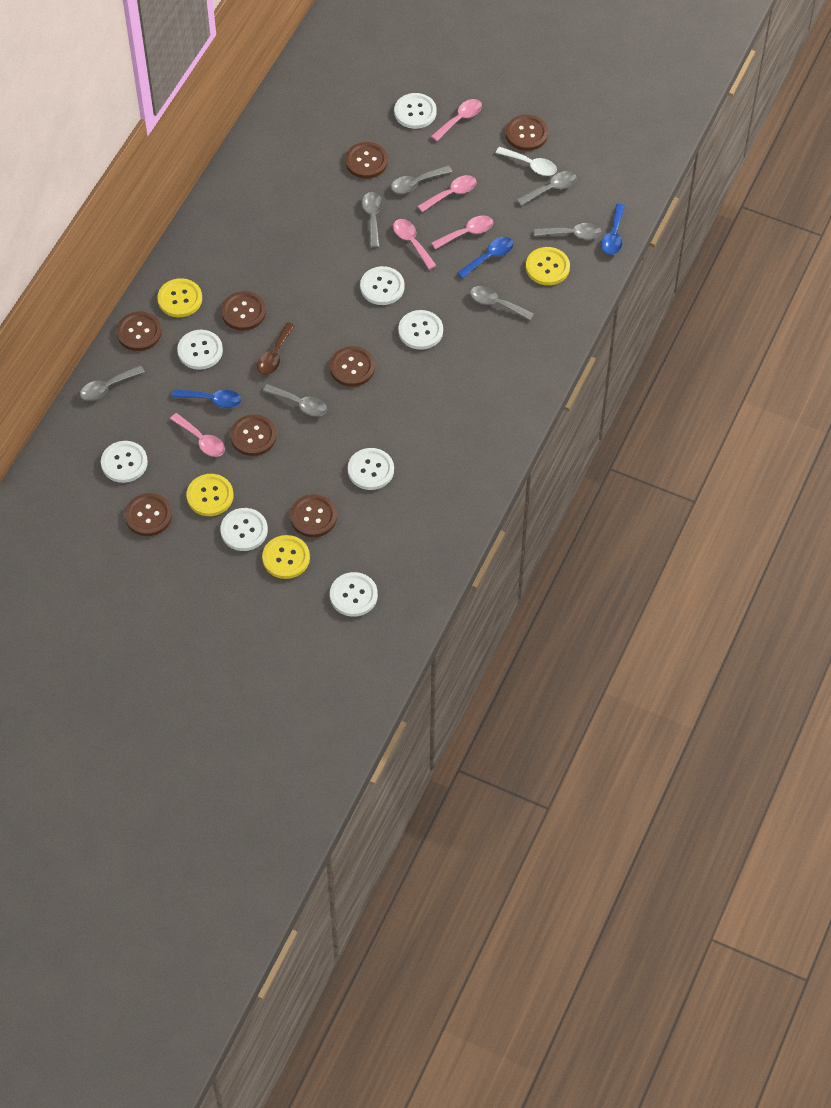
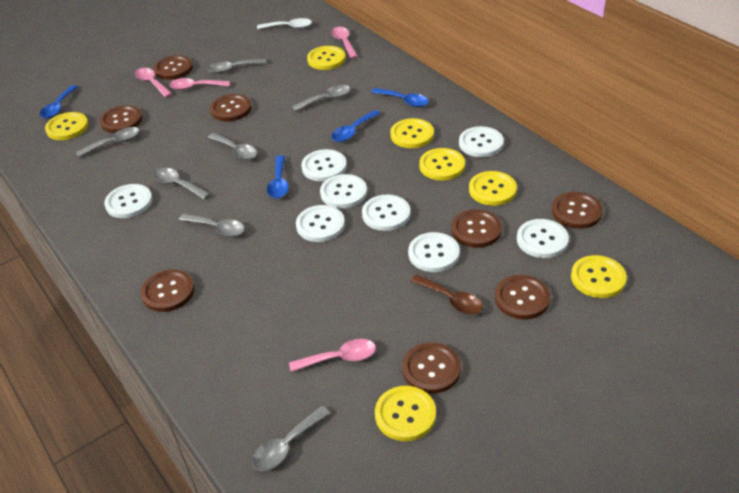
blue spoon: [172,389,241,408] [457,237,514,279] [601,204,625,255] = 3 -> [40,85,78,119] [267,155,289,198] [331,110,380,142] [371,88,429,107] = 4
pink spoon: [170,413,225,457] [393,219,437,270] [418,175,476,212] [431,99,482,141] [431,215,493,249] = 5 -> [135,68,172,98] [169,78,230,90] [289,339,376,372] [331,27,358,59] = 4
yellow button: [158,278,202,317] [186,474,234,516] [262,535,310,579] [526,247,570,285] = 4 -> [45,112,89,140] [307,46,346,70] [375,386,436,441] [390,118,434,148] [419,148,465,180] [469,171,517,206] [571,255,627,298] = 7

